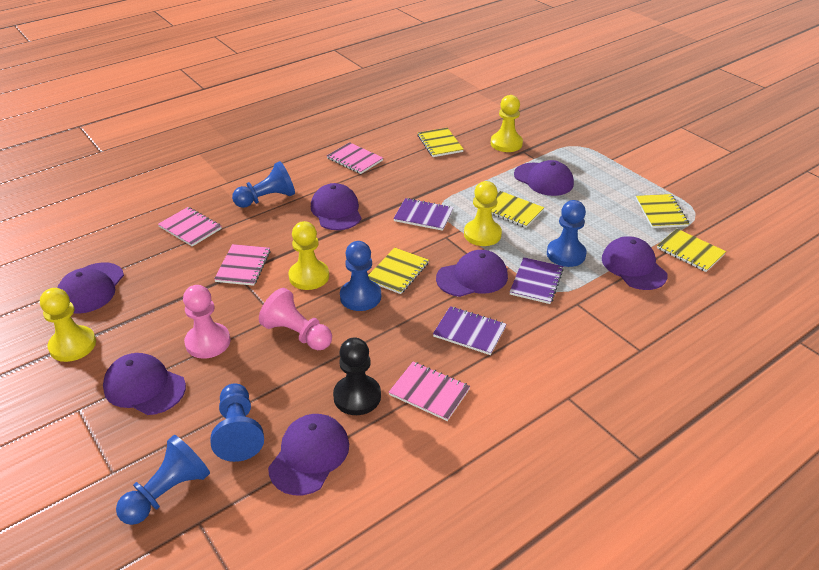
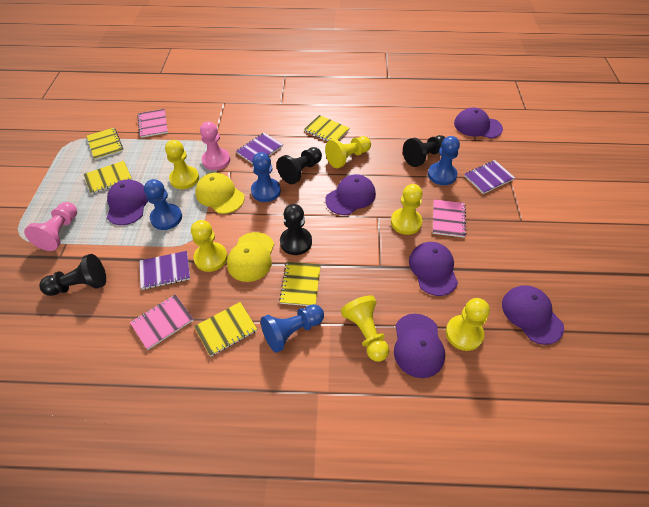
black pawn: [333,338,381,415] = 1 -> [39,254,106,296] [277,147,322,184] [280,204,312,255] [403,135,445,167] = 4
blue pawn: [116,435,210,525] [211,383,264,462] [232,161,295,208] [340,241,381,311] [547,200,587,267] = 5 -> [144,179,182,230] [251,152,281,202] [261,304,324,353] [428,136,460,185] = 4
pink notebook: [158,207,222,247] [214,244,271,286] [327,142,383,174] [389,362,470,421] = 4 -> [130,294,194,350] [137,109,168,138] [433,199,467,238] = 3
purple cap: [58,262,124,314] [103,353,186,415] [268,414,349,495] [311,183,361,230] [436,250,508,297] [514,160,574,196] [602,236,668,290] = 7 -> [107,179,148,225] [325,174,376,215] [394,314,445,378] [409,242,458,296] [454,108,503,139] [502,285,564,345] = 6
yellow cap: none = 0 -> [195,173,245,214] [227,232,274,282] = 2
yellow pawn: [40,288,96,362] [289,221,329,290] [464,181,502,246] [491,95,523,152] = 4 -> [165,140,199,189] [191,220,228,272] [325,136,371,168] [341,295,389,362] [391,184,423,235] [446,298,490,351] = 6

